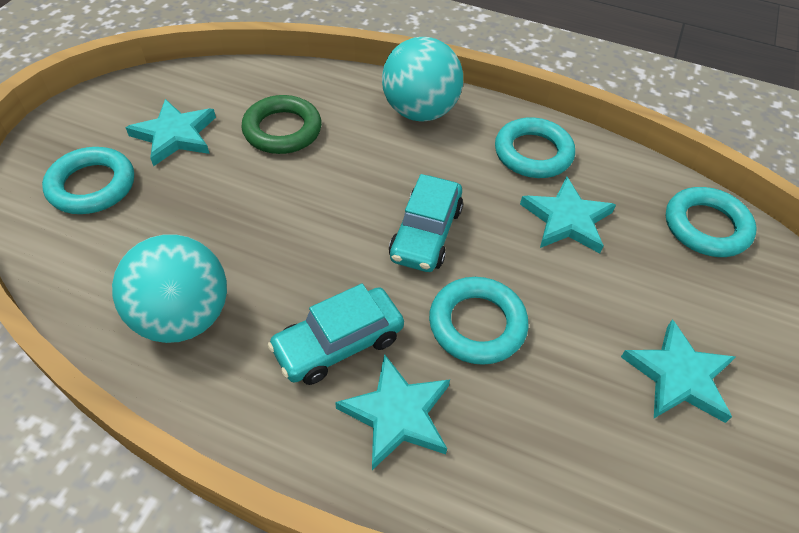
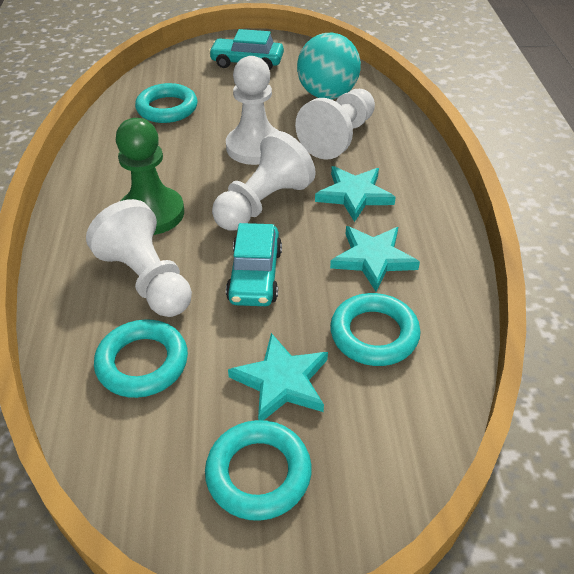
green pawn: none = 0 -> [116,118,184,235] = 1
green ring: [241,95,322,154] = 1 -> none = 0
turquoise ball: [112,234,227,343] [382,37,463,122] = 2 -> [297,33,361,99] = 1
turquoise star: [125,99,216,166] [335,354,450,470] [520,177,616,253] [621,319,736,423] = 4 -> [228,333,328,420] [315,166,396,222] [330,226,420,292] = 3
white pawn: none = 0 -> [86,199,192,317] [212,131,316,231] [226,56,279,165] [295,89,375,160] = 4

